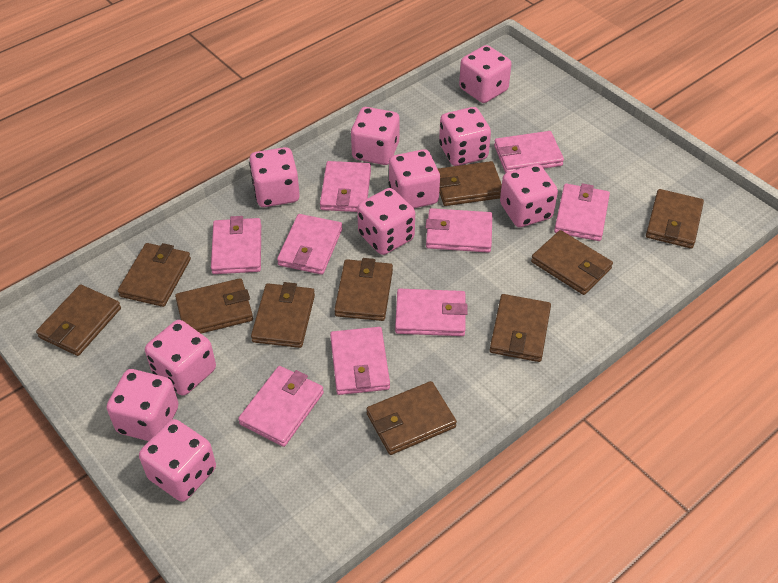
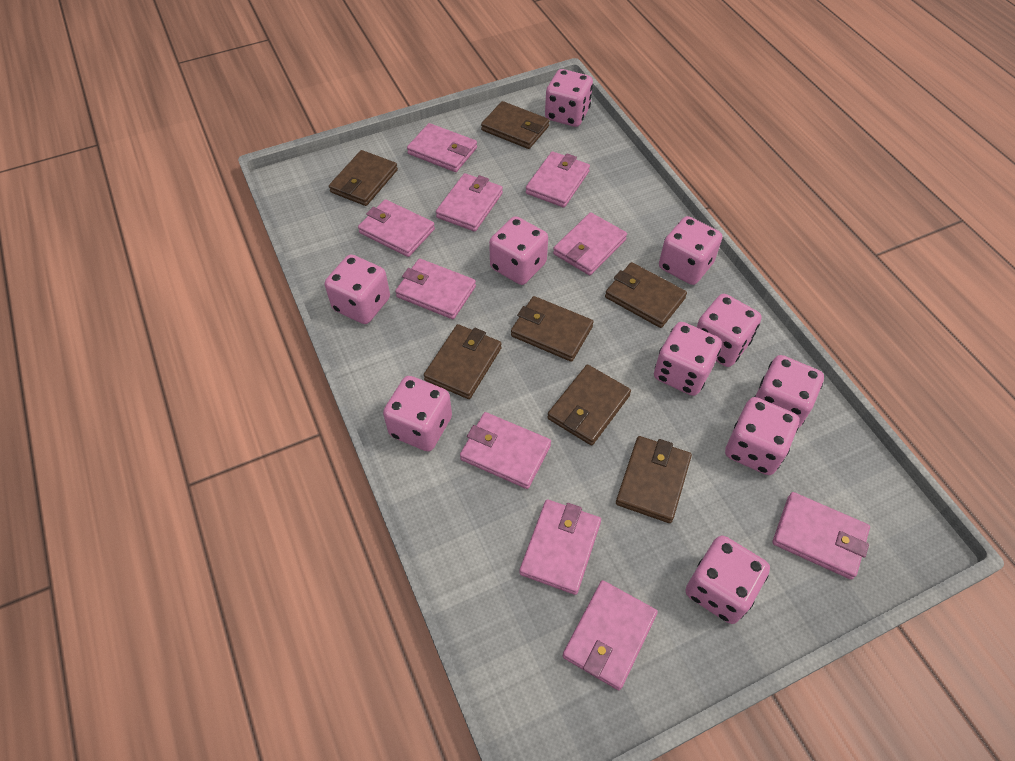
brown wallet: [36,285,121,356] [118,243,191,307] [175,278,253,334] [251,282,315,348] [334,258,393,321] [366,381,457,455] [438,161,502,206] [490,294,551,362] [531,230,613,295] [646,189,704,249] = 10 -> [329,150,398,206] [424,324,502,399] [481,101,550,149] [511,296,594,362] [547,365,631,445] [605,262,687,328] [616,436,692,523] = 7
pink wallet: [211,216,261,274] [238,366,324,447] [277,214,342,275] [320,161,371,212] [330,327,390,395] [395,289,468,336] [425,208,492,253] [494,131,564,173] [554,183,610,241] = 9 -> [358,199,435,257] [395,259,476,319] [407,123,477,172] [436,173,503,231] [460,412,551,489] [519,499,601,595] [526,151,590,208] [553,213,627,275] [563,580,658,690] [772,492,870,579] = 10

